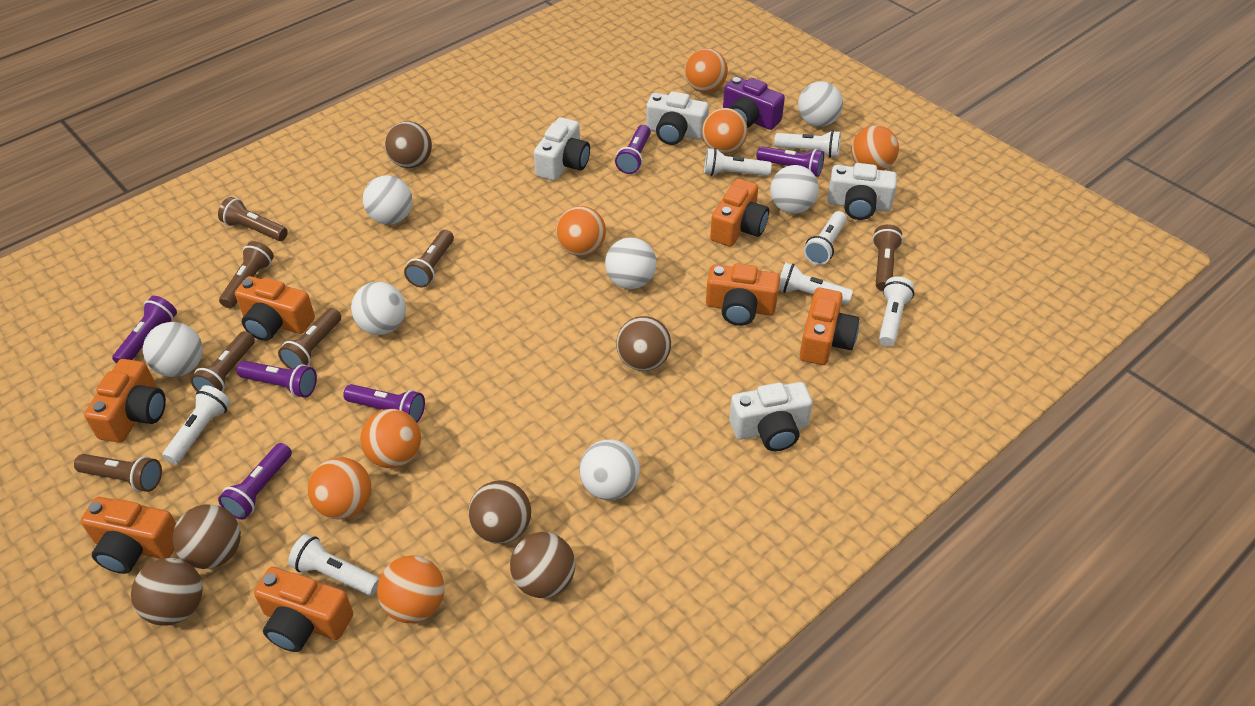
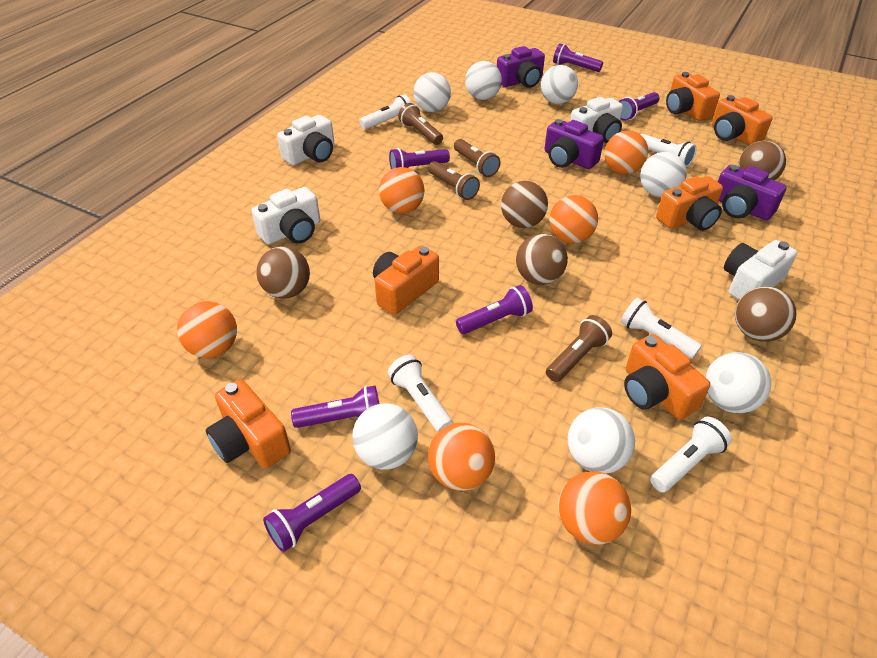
brown ball: [131,558,203,626] [172,504,241,569] [385,122,432,168] [468,480,531,544] [510,532,575,598] [616,316,671,371] = 6 -> [256,246,310,299] [501,181,548,228] [516,234,568,285] [735,286,797,342] [738,141,786,180] = 5
brown flashlight: [74,454,162,492] [190,331,255,392] [218,197,288,241] [219,241,274,308] [278,308,341,369] [404,230,454,287] [872,224,903,291] = 7 -> [398,103,443,145] [428,161,480,200] [454,139,501,177] [546,315,612,382] = 4
orange ball: [308,457,371,519] [360,409,421,468] [377,555,444,623] [556,206,606,256] [685,48,728,93] [702,108,748,154] [851,125,899,170] = 7 -> [177,301,237,358] [379,167,425,214] [428,423,495,491] [549,195,598,244] [558,471,631,545] [604,130,648,174] = 6
orange camera: [81,497,176,574] [84,359,166,443] [235,276,315,341] [254,567,353,652] [706,263,780,326] [710,179,769,247] [800,288,859,365] = 7 -> [206,379,291,468] [373,245,439,315] [624,334,710,420] [656,176,723,231] [666,72,720,121] [712,95,773,145] = 6
purple camera: [723,77,785,130] = 1 -> [497,46,545,88] [545,119,604,169] [718,165,787,220] = 3
white flashlight: [162,385,231,464] [288,534,379,596] [704,148,772,176] [774,130,841,158] [779,262,853,305] [804,211,847,265] [879,276,914,347] = 7 -> [359,94,411,130] [388,355,453,432] [621,298,702,359] [640,134,697,167] [650,417,732,492] = 5

